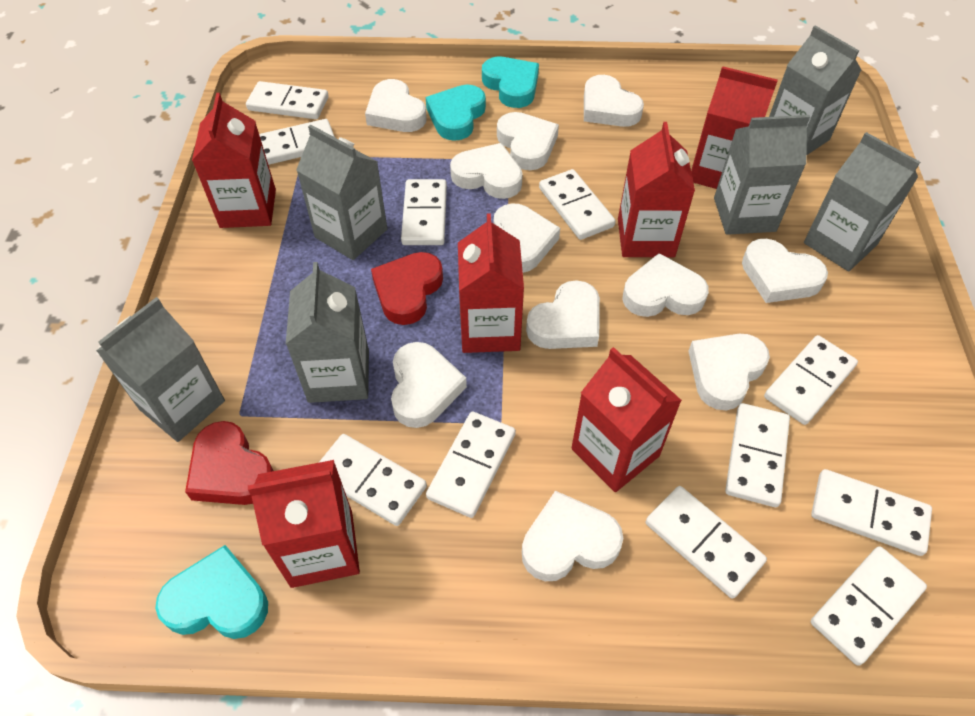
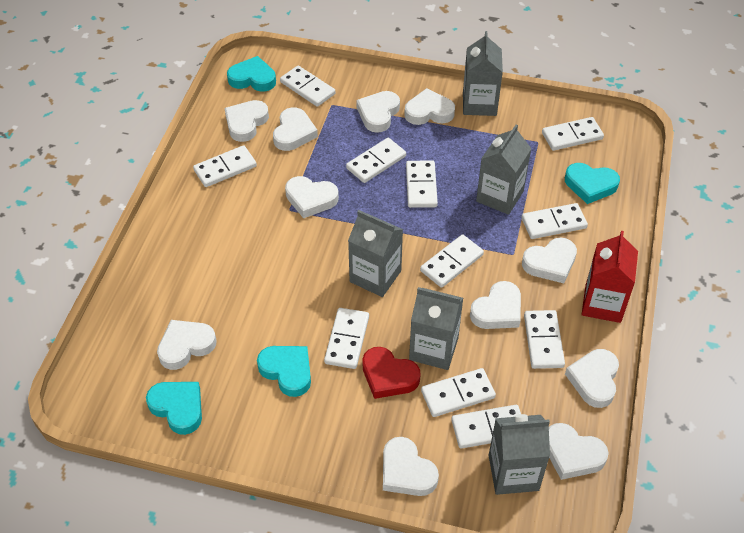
grey carton: [96,297,225,442] [286,262,369,403] [296,124,387,260] [714,115,810,235] [769,25,861,155] [804,132,920,271] = 6 -> [348,210,403,297] [409,287,463,370] [463,31,503,116] [476,124,532,215] [489,414,550,495] = 5
red carton: [192,93,276,228] [248,460,360,588] [458,213,524,353] [572,347,682,492] [618,122,695,257] [691,66,778,189] = 6 -> [582,231,638,323] = 1
red heart: [185,421,274,505] [371,252,443,325] = 2 -> [362,347,421,399] = 1
turquoise heart: [155,545,268,639] [426,85,486,141] [482,57,539,108] = 3 -> [146,382,202,435] [227,56,276,92] [257,346,311,397] [565,163,620,204] = 4

